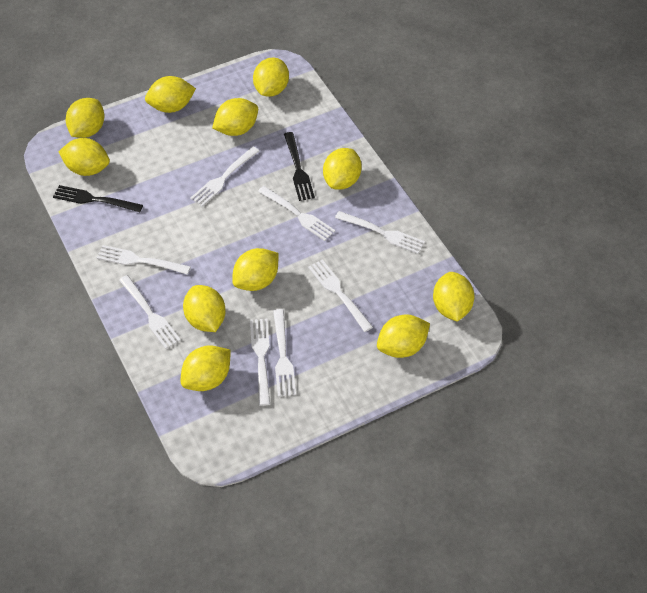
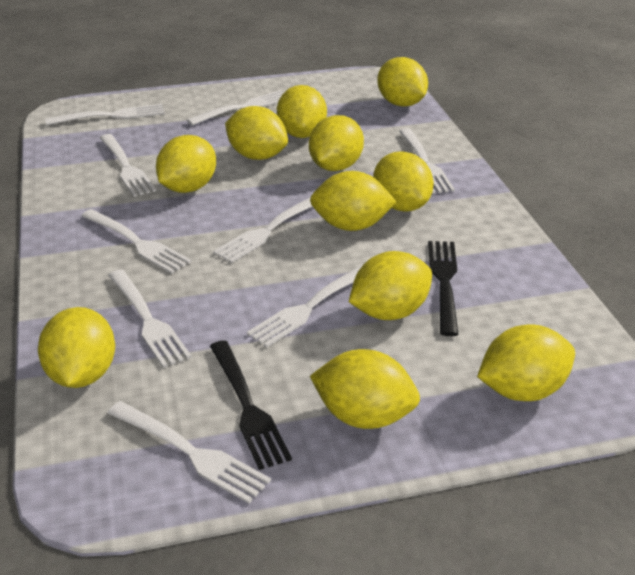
white fork: [97,245,191,275] [119,275,181,349] [190,147,259,206] [250,319,270,406] [258,186,335,241] [273,309,296,397] [308,259,373,332] [335,211,425,254] = 8 -> [45,104,165,125] [81,209,191,274] [100,134,156,197] [108,269,192,368] [108,401,271,503] [187,90,284,126] [213,197,313,263] [247,264,364,347] [399,128,455,194] = 9

